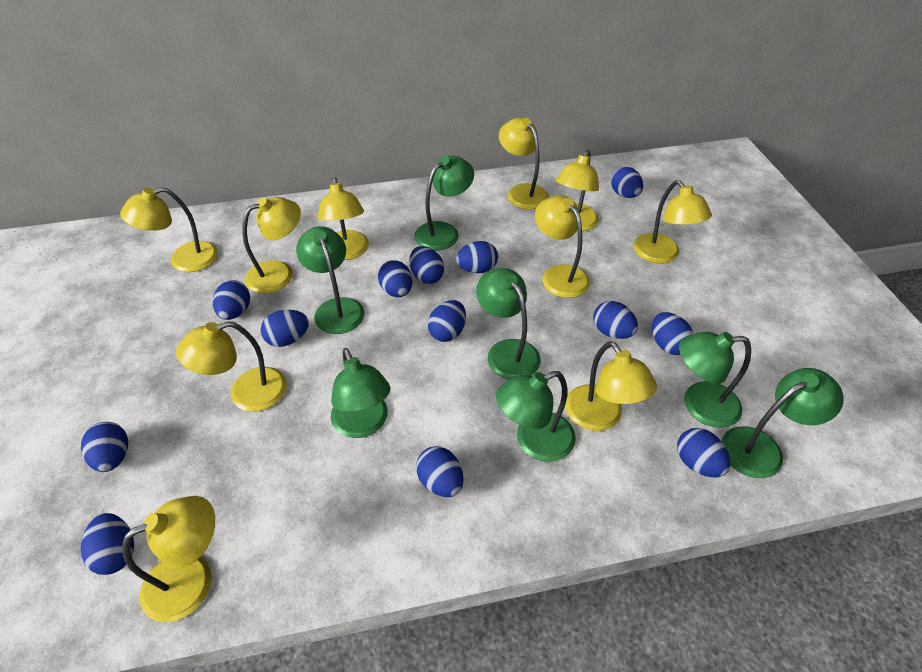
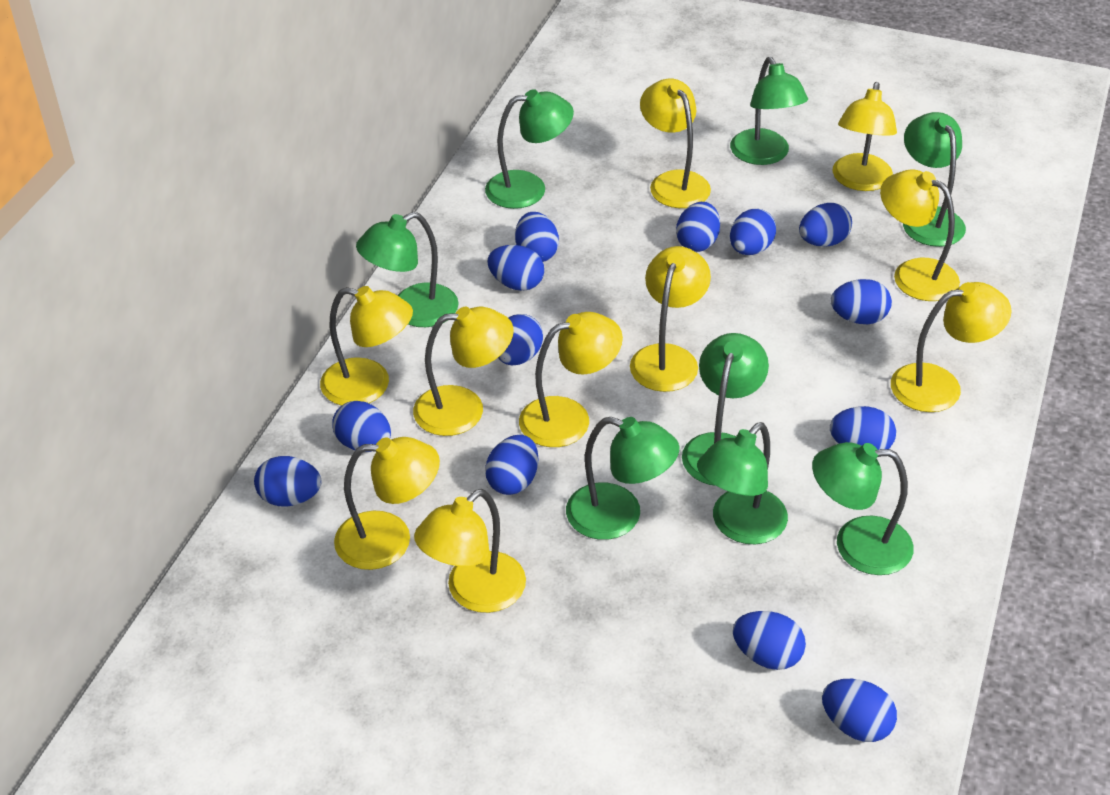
green lamp: [296,226,364,334] [331,348,391,438] [414,156,474,251] [476,268,541,380] [496,371,576,462] [679,332,751,428] [721,368,844,478] = 7 -> [356,212,459,327] [485,89,574,209] [566,417,679,540] [682,333,769,485] [697,422,788,544] [730,57,808,165] [812,442,914,575] [903,112,966,247] = 8

